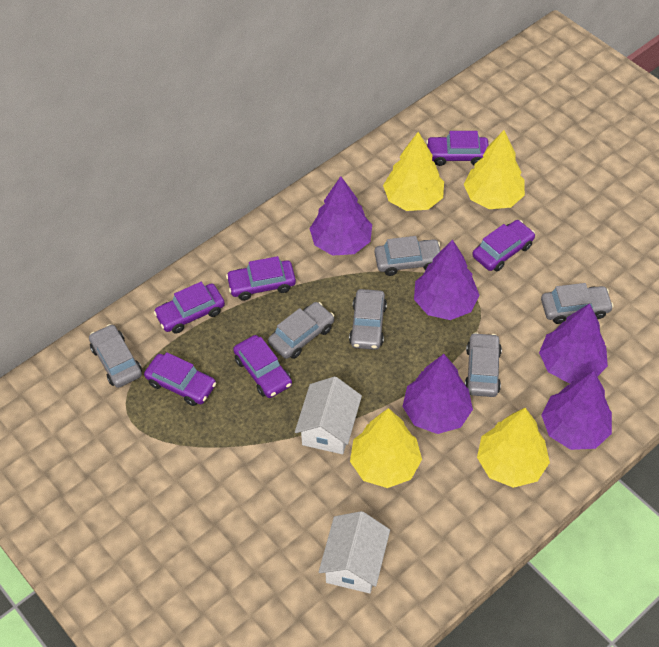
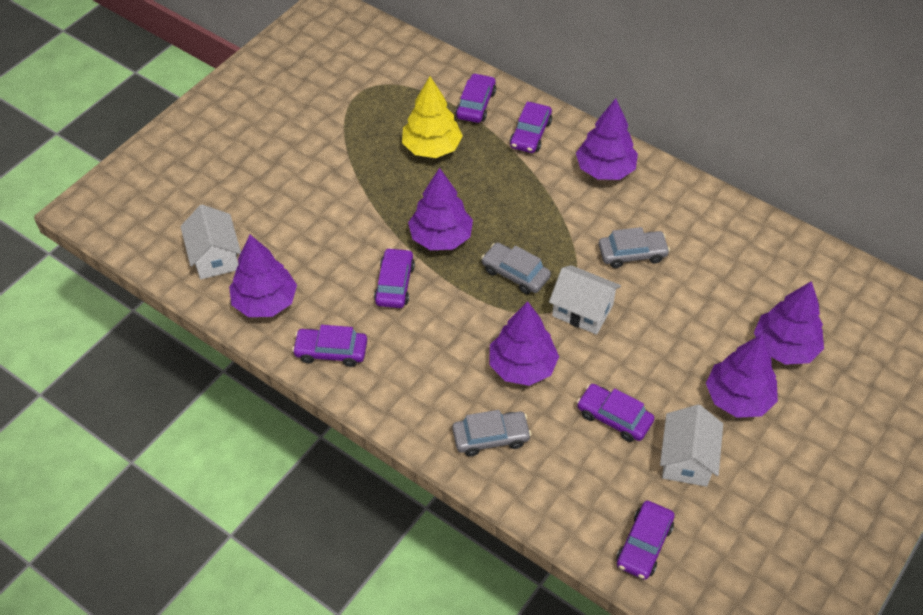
grey car: [89,324,142,388] [268,302,334,359] [349,289,387,350] [375,236,440,276] [465,332,502,397] [541,283,614,324] = 6 -> [452,410,531,456] [481,242,551,294] [599,227,670,268] = 3
purple tree: [309,176,372,256] [402,354,473,434] [414,239,479,320] [539,303,608,384] [541,371,612,450] = 5 -> [229,235,297,317] [408,168,473,250] [489,301,559,386] [576,98,638,180] [706,334,778,418] [754,281,824,365] = 6
white house: [295,376,362,454] [319,511,390,593] = 2 -> [180,204,241,279] [549,265,621,335] [660,405,723,487] = 3
yellow tree: [350,408,422,488] [383,132,444,211] [464,130,525,209] [477,408,550,488] = 4 -> [402,77,463,158] = 1

